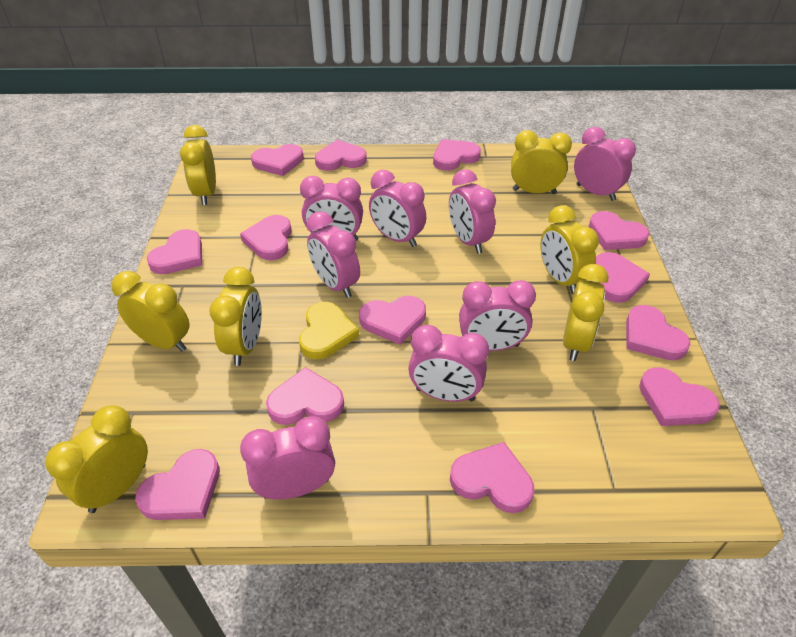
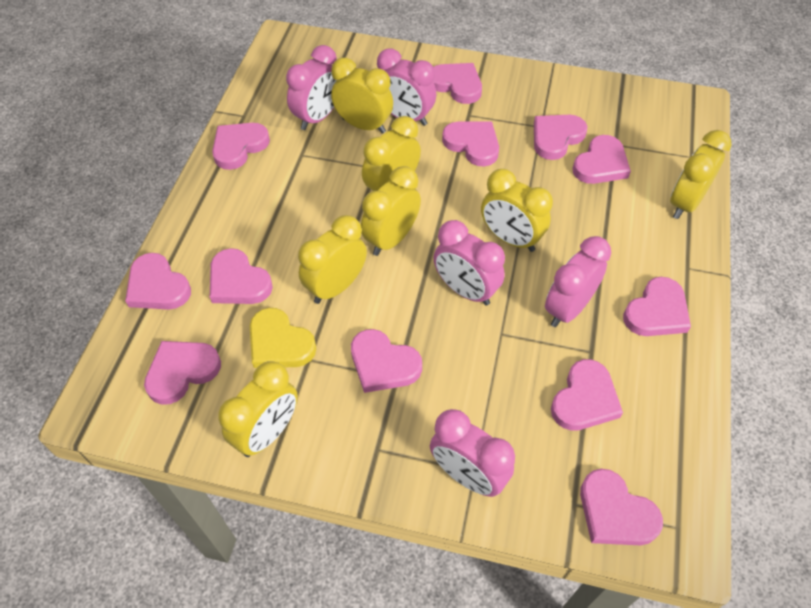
pink clock: [240,416,335,500] [300,176,363,241] [307,211,360,298] [369,170,426,247] [408,325,489,402] [449,169,496,254] [459,280,536,351] [574,127,636,201] = 8 -> [286,45,337,130] [377,49,436,126] [430,409,515,497] [433,220,505,305] [545,236,611,327] = 5
pink heart: [135,449,220,520] [147,229,202,274] [240,215,292,260] [251,144,303,176] [266,367,344,425] [315,140,367,171] [359,296,426,345] [433,139,481,171] [450,442,534,513] [589,211,649,250] [596,252,650,303] [626,305,691,360] [639,367,720,426] = 13 -> [125,253,191,310] [144,341,221,405] [210,248,273,304] [212,123,270,170] [351,329,422,393] [433,63,482,104] [442,122,499,166] [534,115,587,160] [551,359,623,431] [573,135,631,184] [580,469,663,545] [623,277,691,336] = 12

